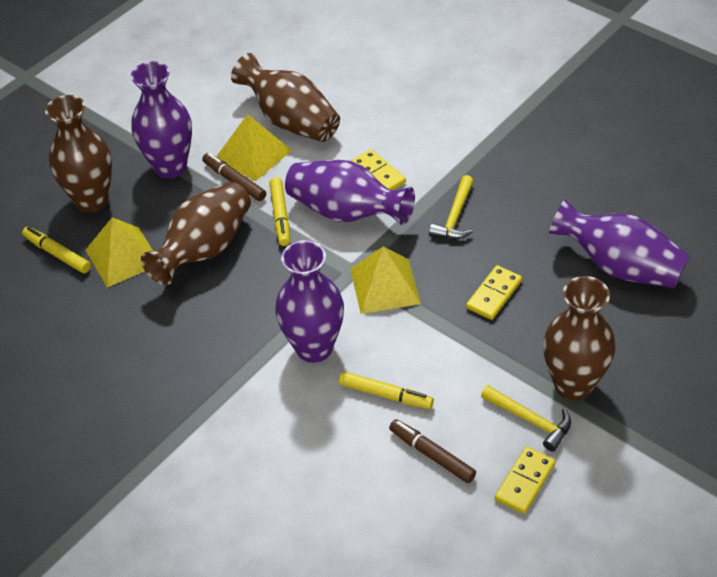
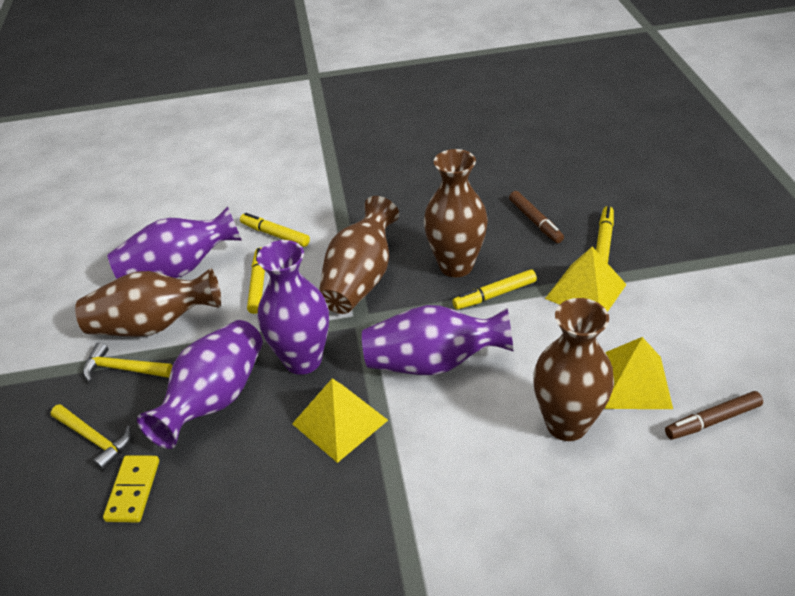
yellow domino: [351,149,406,190] [466,265,522,320] [495,446,556,514] = 3 -> [103,455,159,522] = 1
yellow marker: [22,227,91,273] [269,177,290,246] [339,371,434,409] = 3 -> [240,213,310,247] [247,248,265,314] [452,269,537,310] [596,206,614,263] = 4

